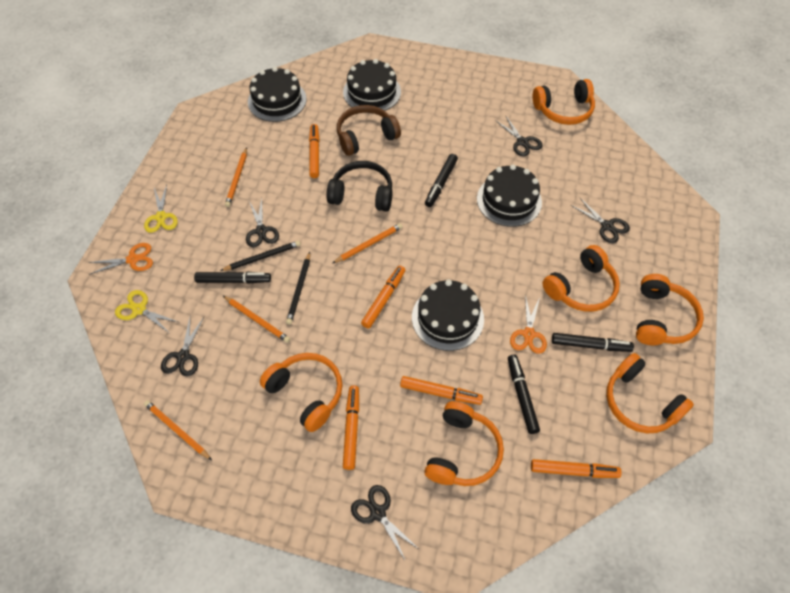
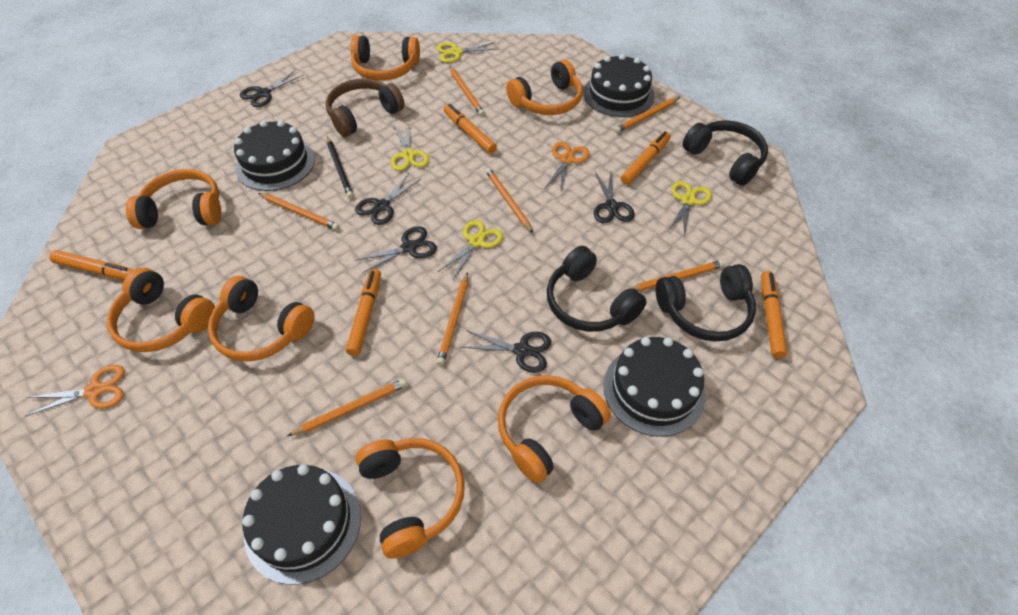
black headphones: [326,161,393,212] = 1 -> [547,246,647,332] [656,264,756,341] [683,120,768,186] = 3
black marker: [194,272,271,284] [425,154,458,207] [508,355,540,434] [552,333,634,352] = 4 -> none = 0
black pencil: [220,241,301,271] [286,252,310,325] = 2 -> [327,137,354,198] = 1
orange headphones: [260,353,343,432] [424,401,504,486] [533,79,595,125] [542,245,620,312] [606,353,694,433] [636,274,704,345] = 6 -> [107,267,215,352] [126,169,221,229] [208,276,315,362] [350,35,420,81] [356,438,465,559] [498,375,611,483] [506,59,583,115] = 7
orange pencil: [144,400,212,460] [223,296,290,343] [225,147,247,207] [333,223,402,263] = 4 -> [258,193,339,230] [288,379,407,436] [437,272,468,366] [449,66,485,116] [485,168,533,233] [614,97,680,133] [629,260,725,291] = 7
yellow scissors: [115,290,178,332] [144,185,178,233] = 2 -> [391,123,429,171] [437,42,498,63] [438,220,503,279] [668,181,712,238] = 4

